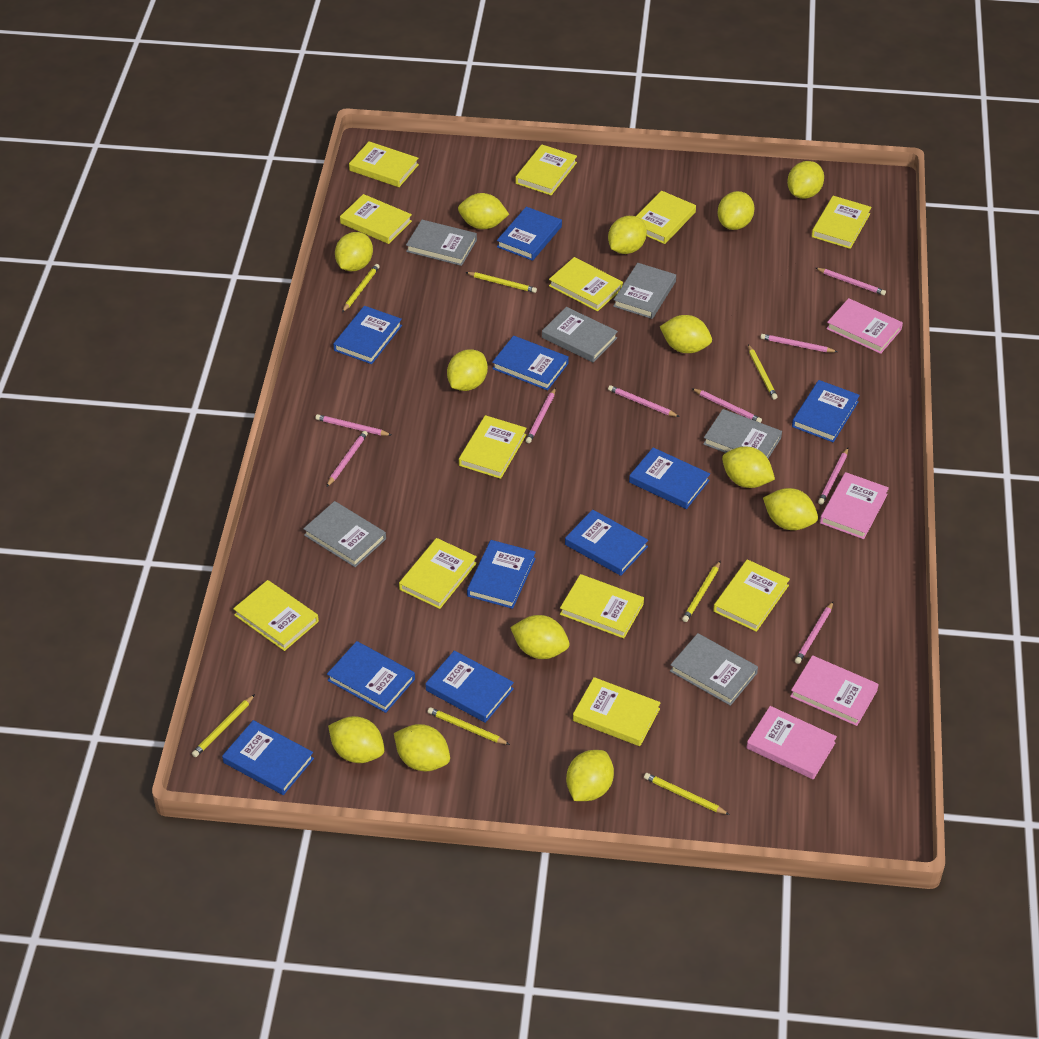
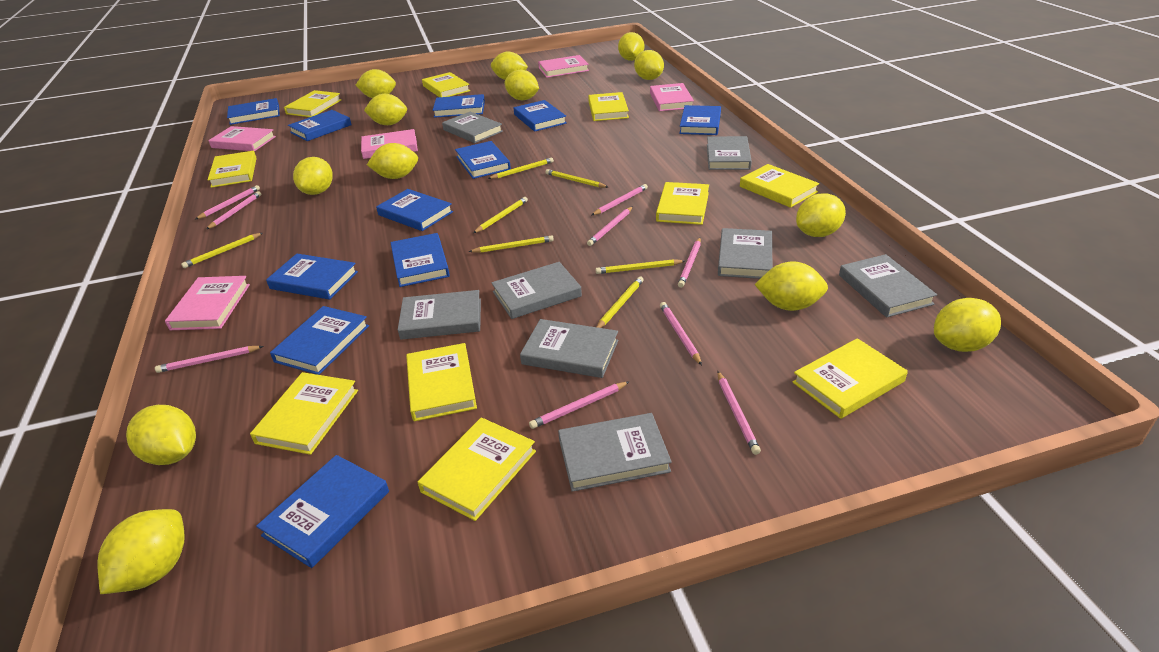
blue book: [222,720,314,795] [327,641,415,713] [333,306,402,364] [425,650,514,723] [467,540,536,609] [492,336,569,391] [497,207,562,261] [565,509,648,576] [629,447,710,509] [792,380,860,442] = 10 -> [227,98,280,125] [256,455,389,568] [266,254,358,300] [270,306,369,375] [288,110,352,141] [376,189,453,231] [390,233,450,287] [433,94,485,118] [455,141,511,179] [513,100,567,132] [679,105,721,135] = 11
grey book: [303,501,386,567] [406,220,477,266] [542,307,618,363] [613,263,676,319] [670,633,758,706] [703,409,782,458] = 6 -> [398,290,481,340] [442,112,503,143] [491,262,582,319] [520,319,618,378] [558,413,672,492] [707,136,752,170] [718,228,772,279] [839,254,937,317] = 8
pink book: [746,706,837,780] [790,655,879,726] [820,472,889,539] [826,298,903,354] = 4 -> [165,276,250,330] [208,126,276,152] [361,129,418,159] [538,55,589,78] [650,83,694,111] = 5
yellow book: [233,580,319,651] [340,194,412,244] [349,141,419,187] [399,538,477,609] [459,415,527,479] [515,145,577,195] [549,257,623,311] [560,574,644,638] [573,677,661,746] [636,191,696,244] [713,559,790,632] [812,196,871,249] = 12 -> [208,151,257,188] [250,372,358,455] [284,90,341,117] [406,343,477,421] [418,417,536,521] [422,72,470,97] [588,92,629,121] [656,182,709,225] [740,164,819,208] [792,338,908,419] = 10

